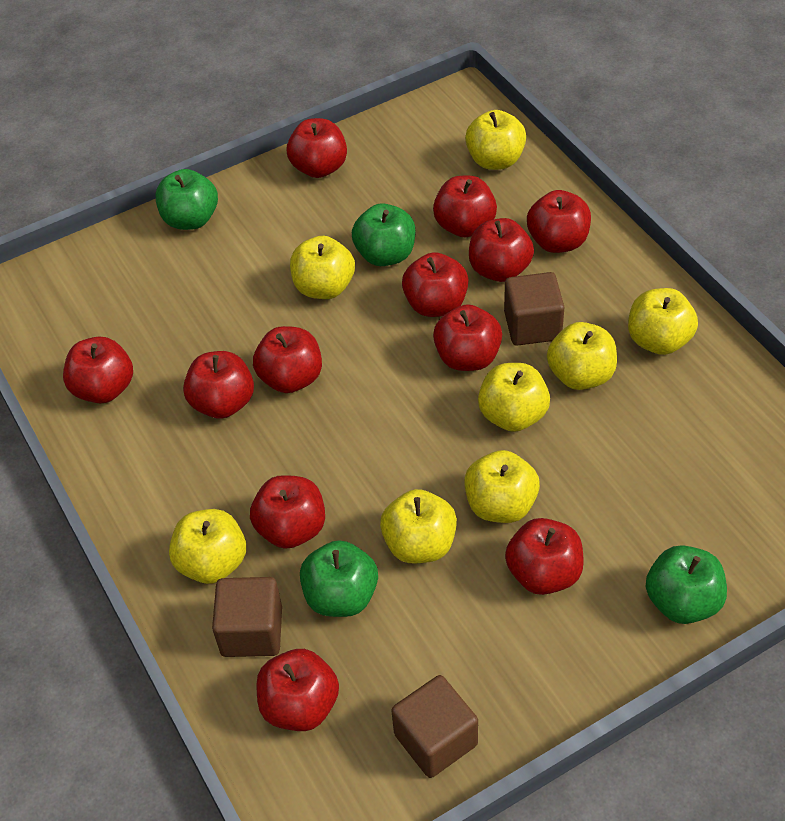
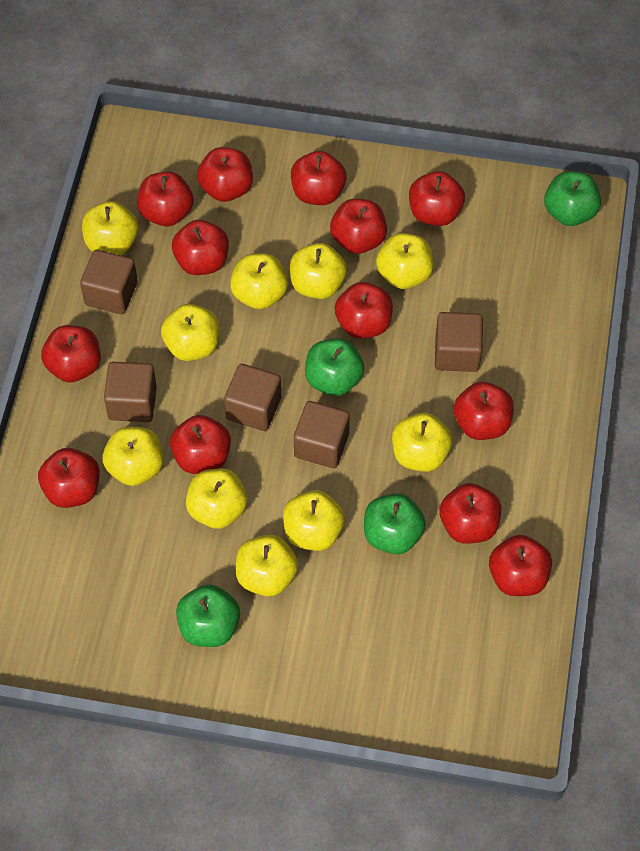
brown cube: [212,577,282,657] [391,675,478,778] [504,272,564,346] = 3 -> [80,250,138,314] [104,362,157,422] [224,364,281,431] [294,401,350,468] [435,312,483,372] = 5
red apple: [63,336,133,403] [183,351,254,419] [250,475,325,549] [253,326,322,393] [257,649,339,731] [287,118,347,178] [402,252,469,317] [433,176,497,237] [433,304,502,371] [469,218,534,282] [505,518,584,595] [527,190,591,253] = 12 -> [38,448,100,508] [41,325,101,383] [137,171,194,226] [170,415,231,474] [172,220,229,275] [197,147,253,202] [291,151,346,205] [330,199,387,254] [335,282,393,339] [409,171,465,226] [439,483,501,544] [454,382,514,440] [489,535,552,596] = 13
yellow apple: [169,509,246,584] [290,236,355,299] [380,489,457,563] [464,450,540,523] [465,110,526,170] [478,363,550,432] [547,322,617,390] [628,288,698,355] = 8 -> [82,201,139,255] [103,427,164,486] [161,304,220,361] [186,468,248,529] [230,253,288,309] [236,534,298,596] [283,490,345,551] [290,243,347,299] [376,233,434,289] [392,413,453,472] = 10

